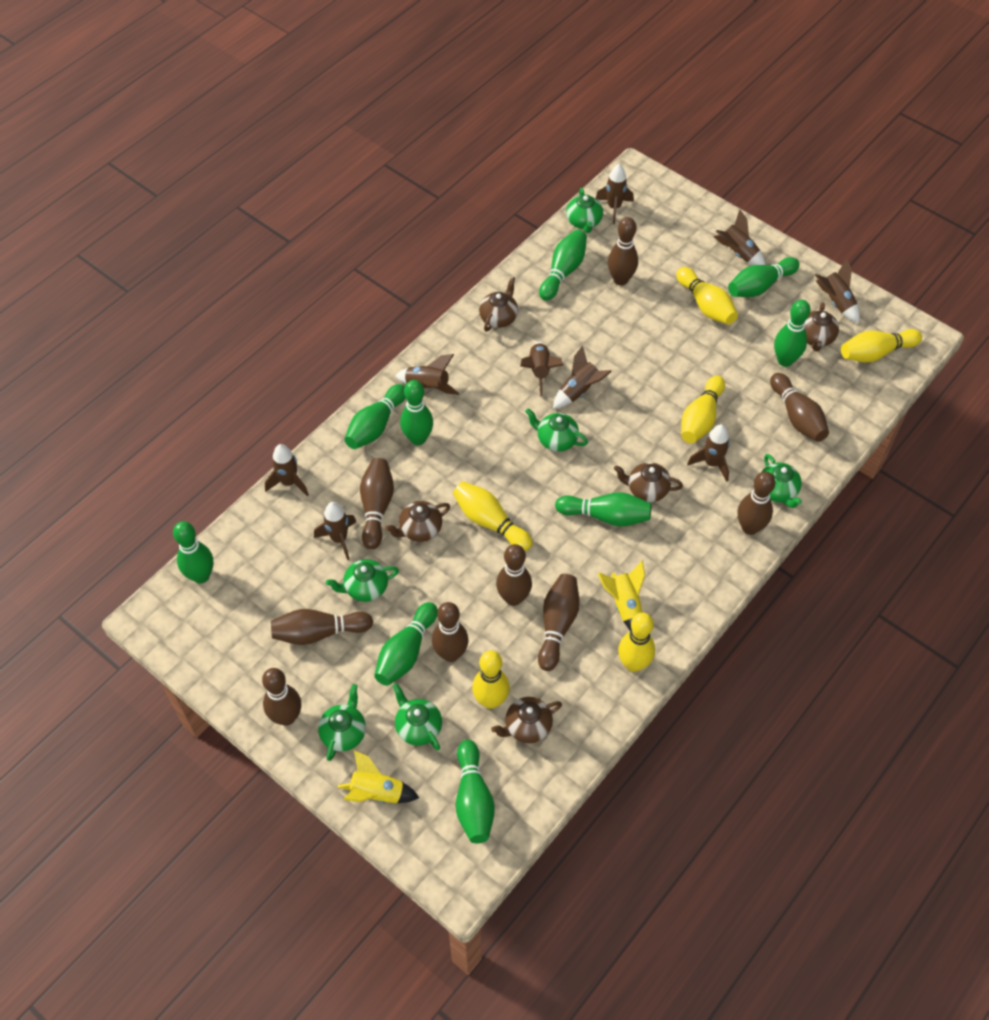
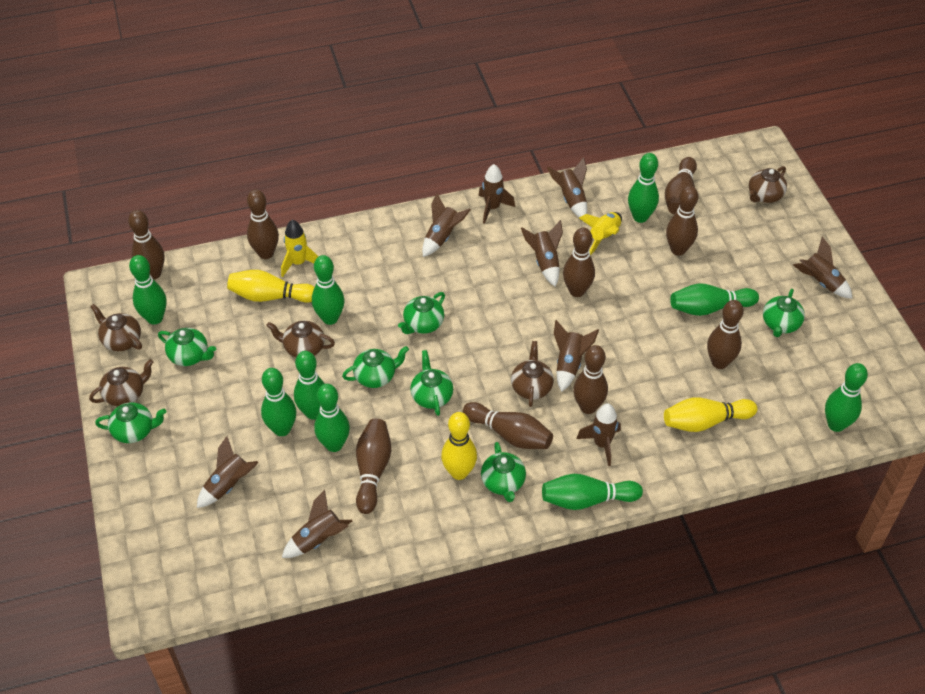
green teapot: [318,684,366,761] [326,559,399,602] [393,683,442,750] [525,408,588,452] [566,188,603,233] [762,454,802,508] = 6 -> [95,402,166,443] [158,328,216,366] [342,346,409,388] [398,292,445,334] [410,350,453,416] [481,442,526,502] [763,289,805,337] = 7
yellow bowling pin: [453,481,533,551] [472,651,510,709] [618,612,655,672] [676,267,738,325] [681,375,725,443] [841,329,922,362] = 6 -> [227,270,315,303] [441,412,477,480] [664,397,757,432] = 3

